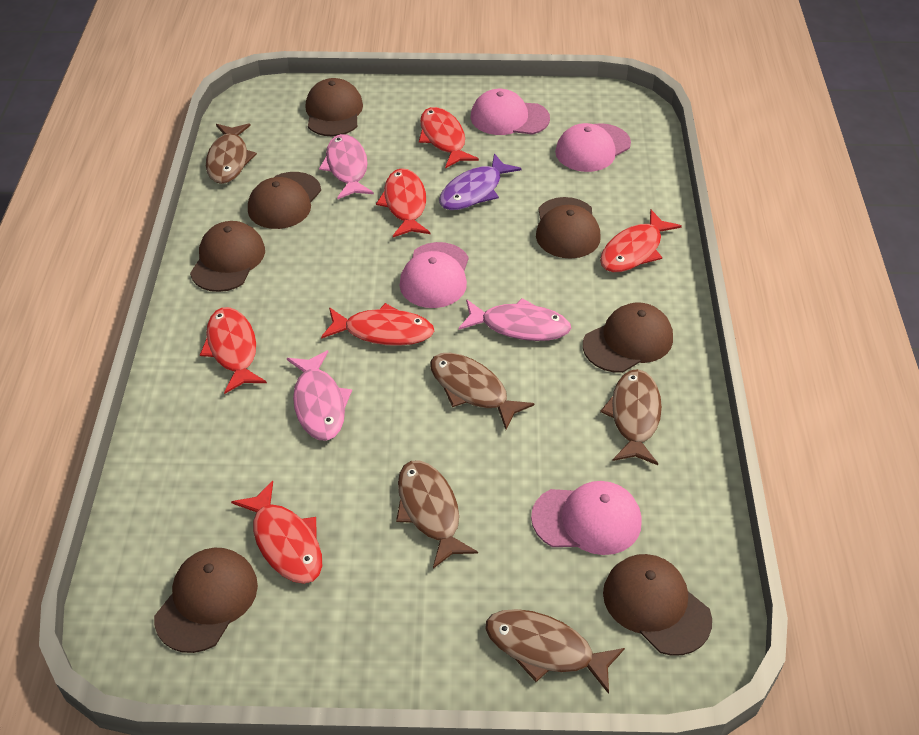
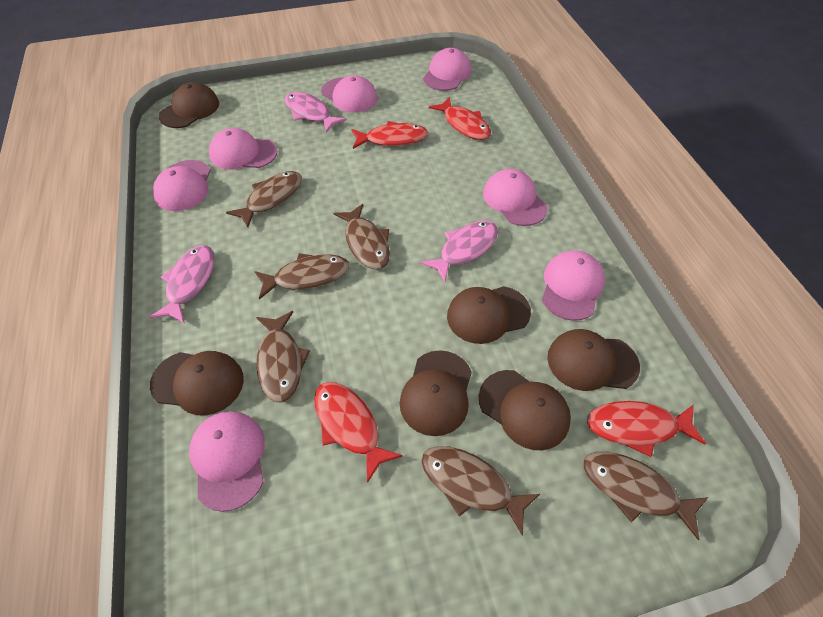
brown cap: [154,548,258,653] [190,221,265,292] [248,172,321,229] [306,78,363,136] [536,197,600,259] [583,302,673,373] [603,554,712,656] = 7 -> [150,351,244,416] [159,82,219,128] [400,350,472,436] [447,286,531,344] [479,370,571,450] [547,329,640,391] = 6
brown fish: [206,124,257,184] [396,460,478,569] [430,353,534,430] [485,609,625,694] [600,369,662,465] = 5 -> [226,171,302,228] [254,253,350,299] [256,311,310,403] [333,204,390,269] [421,446,540,536] [584,452,708,540] = 6
pink cap: [399,242,469,308] [471,89,550,135] [531,481,642,555] [555,123,631,172] = 4 -> [153,160,211,211] [189,411,265,512] [209,128,277,170] [321,75,377,113] [423,48,471,91] [483,169,548,226] [542,250,605,321] = 7
purple fish: [439,153,522,210] = 1 -> none = 0
red fish: [200,307,267,394] [231,481,322,584] [321,303,434,346] [376,168,430,237] [419,107,479,169] [600,210,682,272] = 6 -> [314,382,403,483] [351,121,428,149] [429,97,491,140] [587,401,706,457] = 4

